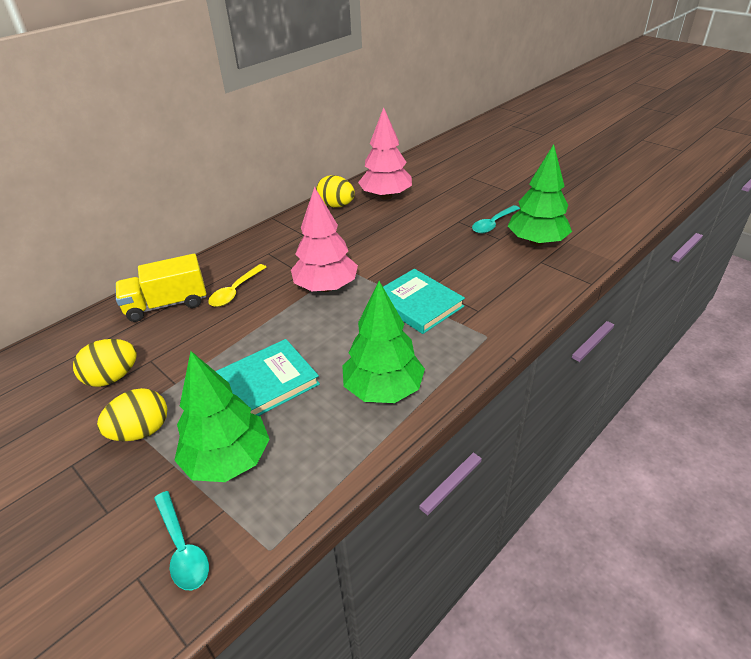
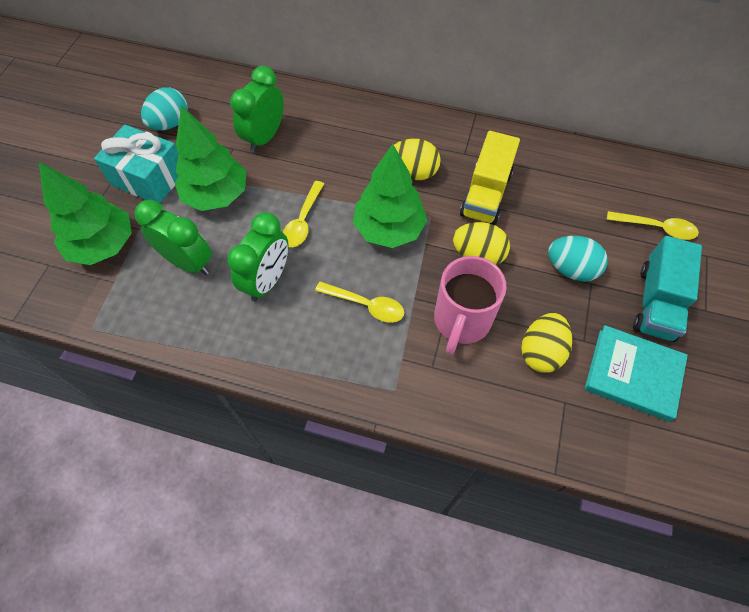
green clock: none = 0 -> [135,200,212,275] [227,212,288,302] [230,66,284,153] = 3
pink mug: none = 0 -> [434,256,507,354] = 1
pink tree: [291,187,358,292] [358,107,412,200] = 2 -> none = 0
turquoise book: [215,339,320,416] [383,269,465,334] = 2 -> [584,325,688,422] = 1
turquoise egg: none = 0 -> [141,88,188,130] [548,236,608,282] = 2
turquoise gift: none = 0 -> [94,124,179,203] = 1
turquoise spoon: [154,491,209,590] [472,205,520,233] = 2 -> none = 0
turquoise truck: none = 0 -> [633,236,702,342] = 1
yellow spoon: [208,264,266,307] = 1 -> [283,181,324,247] [315,281,404,323] [607,211,699,240] = 3

